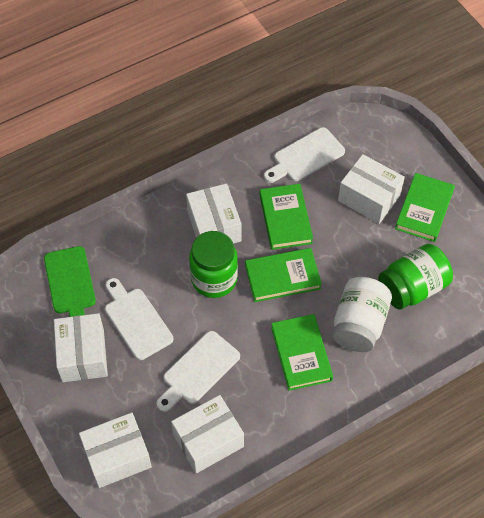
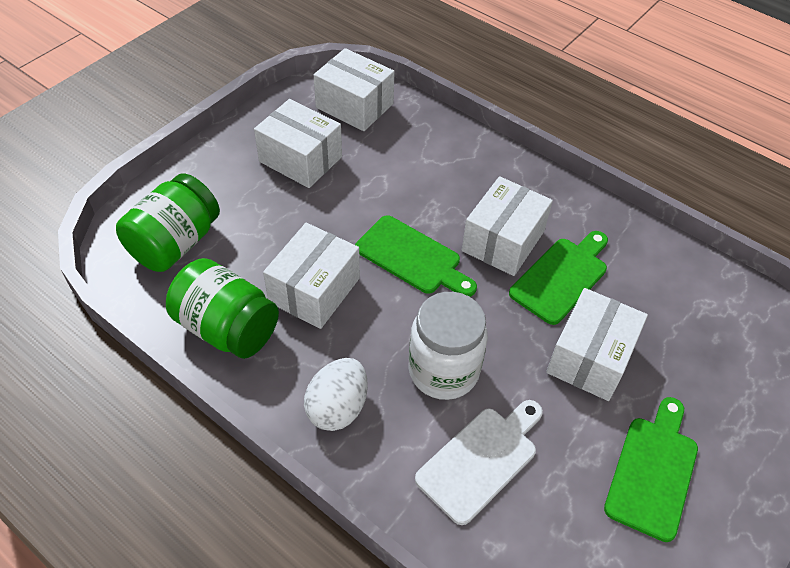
green book: [245,248,322,302] [260,184,313,250] [271,314,333,391] [395,173,455,242] = 4 -> none = 0
green cutting board: [44,246,96,317] = 1 -> [355,215,477,297] [509,231,608,325] [604,397,698,542] = 3
white cutting board: [105,278,173,360] [157,331,240,412] [264,127,345,183] = 3 -> [415,400,543,525] = 1
white egg: none = 0 -> [304,358,368,431] = 1

